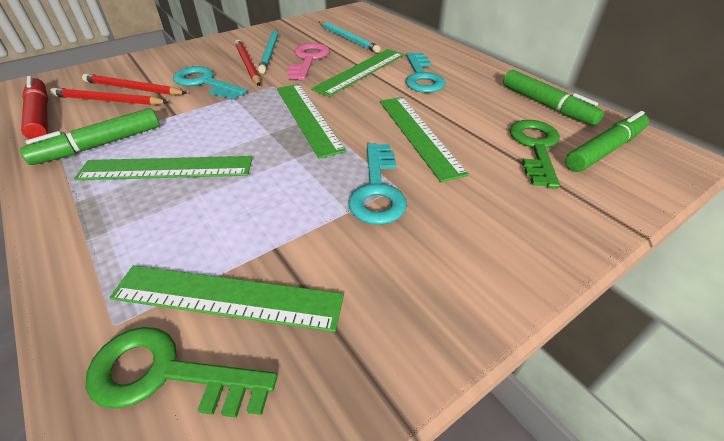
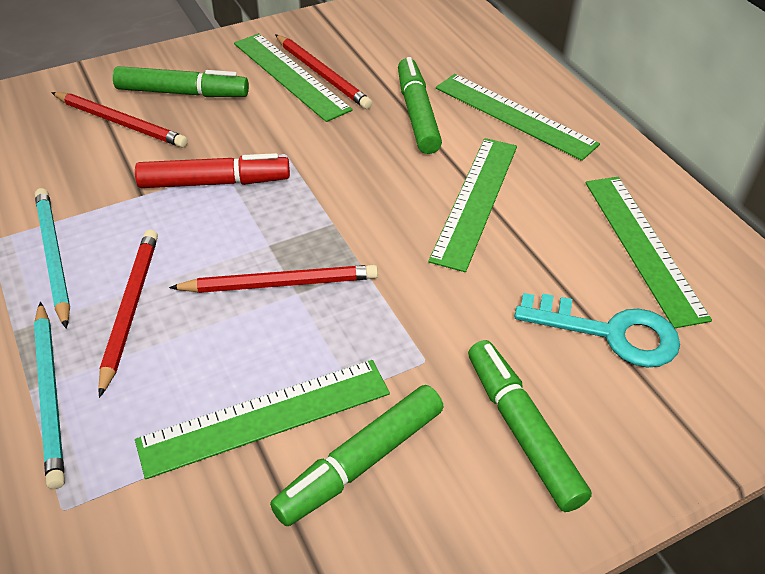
green key: [85,327,277,418] [510,120,560,189] = 2 -> none = 0
green marker: [20,108,160,165] [503,70,604,126] [565,111,649,172] = 3 -> [113,66,249,97] [270,385,444,526] [398,57,442,154] [468,340,592,512] = 4
pink key: [287,43,330,80] = 1 -> none = 0
red pencil: [50,88,168,105] [82,74,187,95] [235,40,260,86] = 3 -> [51,92,188,148] [98,229,158,398] [169,265,378,293] [275,34,372,109] = 4
turquoise key: [173,66,247,100] [348,143,407,225] [405,52,446,93] = 3 -> [514,293,680,368] = 1

